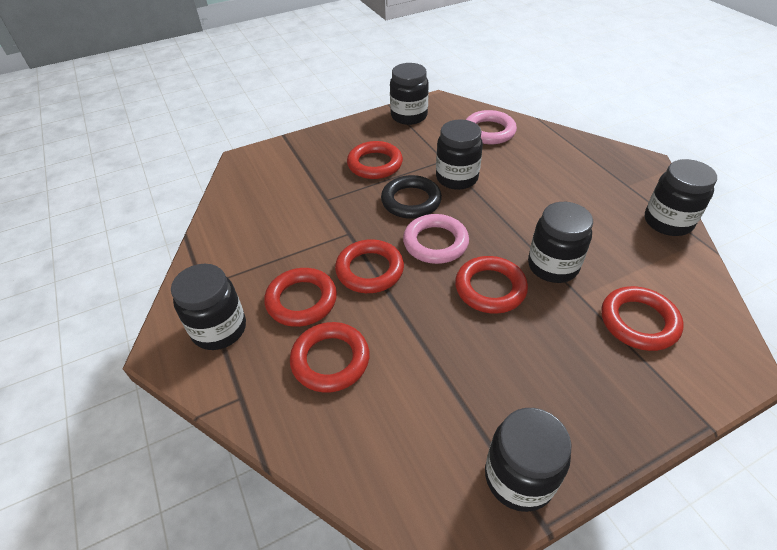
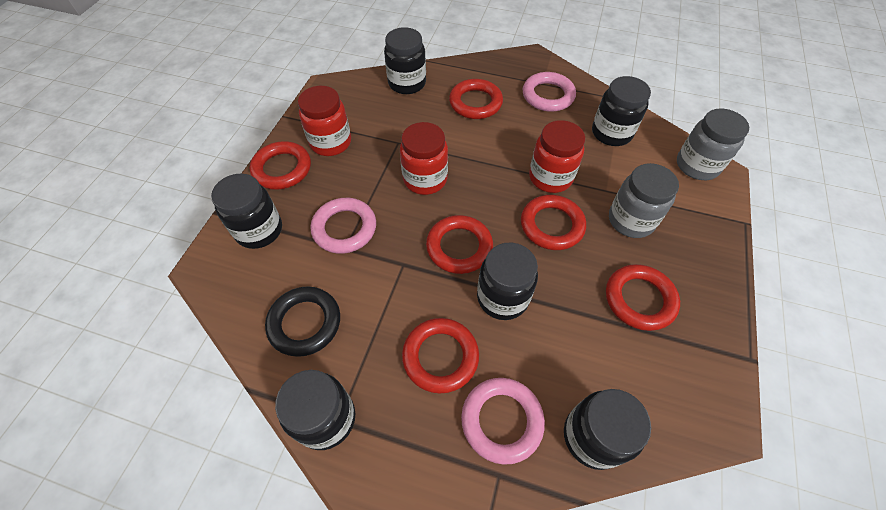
grey jar: none = 0 -> [609,163,679,238] [677,108,749,180] = 2
pink ring: [403,214,469,264] [466,110,517,144] = 2 -> [311,198,376,254] [461,378,545,465] [523,72,576,112] = 3
red jar: none = 0 -> [298,86,351,156] [400,122,448,195] [529,120,585,193] = 3

